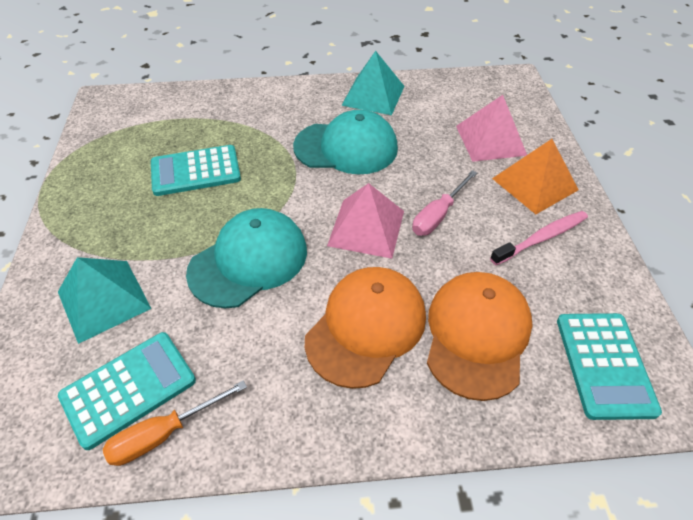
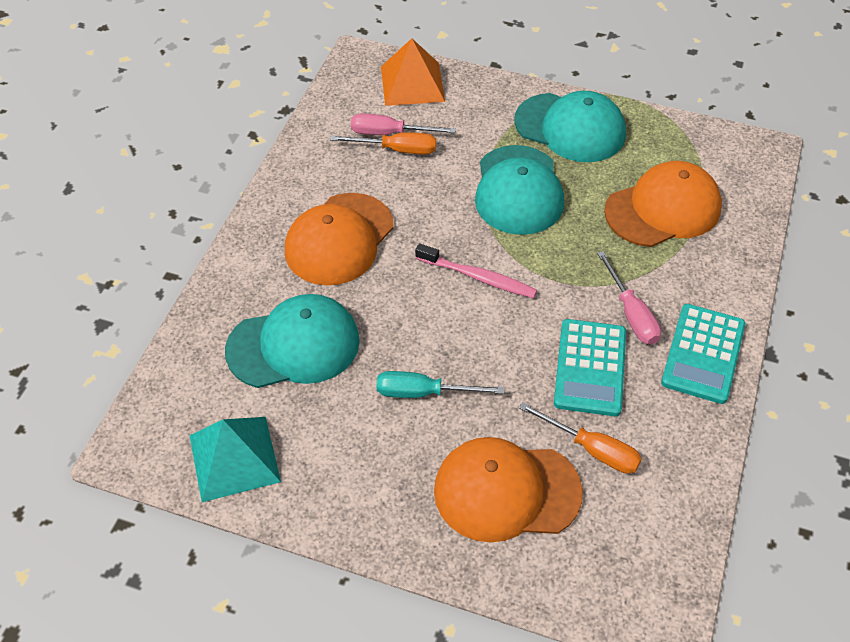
orange cap: [305,267,426,389] [427,272,533,401] = 2 -> [285,193,394,285] [434,437,583,543] [604,161,722,247] = 3
orange screwdriver: [103,380,247,466] = 1 -> [330,132,436,154] [519,402,642,474] = 2
pink pyramid: [327,183,404,259] [456,95,527,162] = 2 -> none = 0
pink screwdriver: [412,170,477,236] = 1 -> [351,113,456,135] [597,251,661,345] = 2
turquoise calculator: [58,332,196,450] [151,145,241,196] [557,313,662,420] = 3 -> [554,319,626,416] [661,304,745,404] = 2
turquoise cap: [186,208,307,308] [293,110,398,174] = 2 -> [225,294,360,388] [475,145,564,235] [515,91,626,162] = 3
turquoise pyramid: [58,257,151,344] [341,51,404,115] = 2 -> [189,417,281,502] = 1
turquoise screwdriver: none = 0 -> [377,371,505,398] = 1

